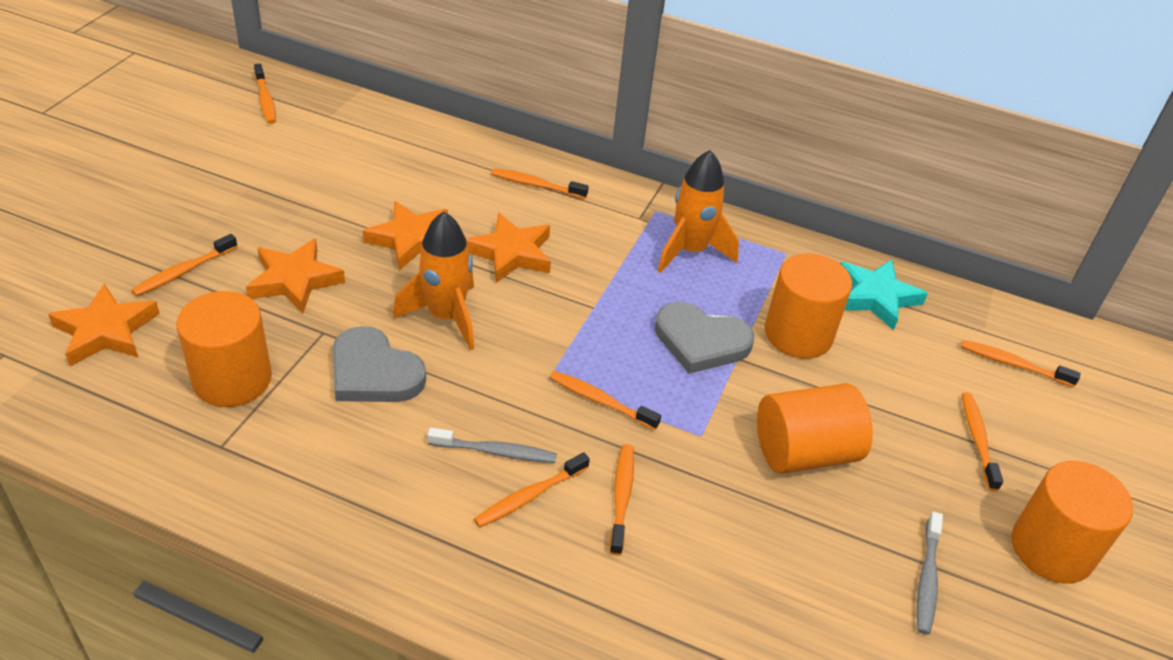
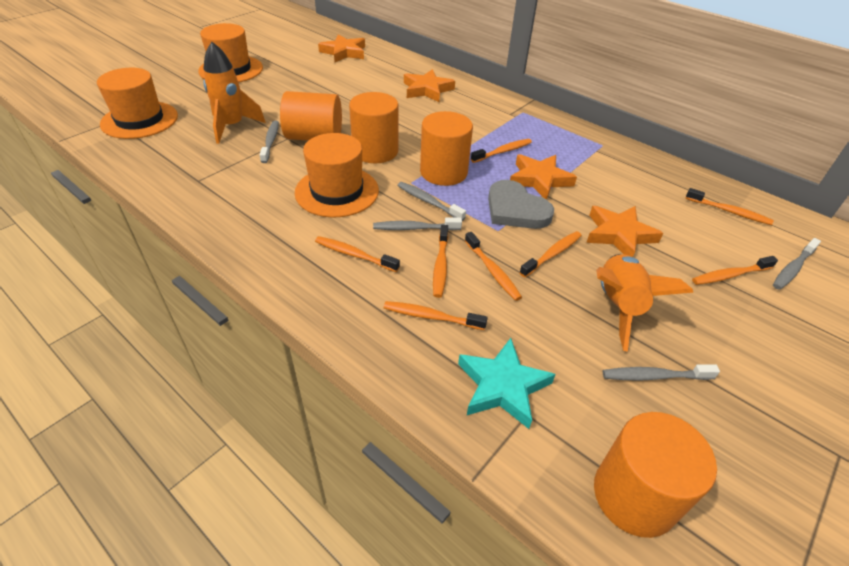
grey heart: [333,326,426,402] [655,302,754,374] = 2 -> [488,180,554,229] = 1
grey toothbrush: [427,428,557,463] [917,512,943,635] = 2 -> [260,121,279,163] [373,218,462,230] [397,182,466,221] [603,364,720,381] [773,238,821,290] = 5
orange hat: none = 0 -> [97,68,178,139] [198,23,263,82] [295,133,379,217] = 3

